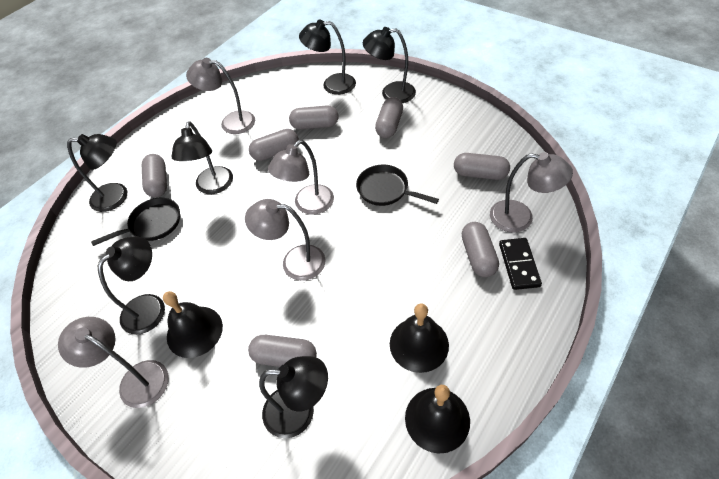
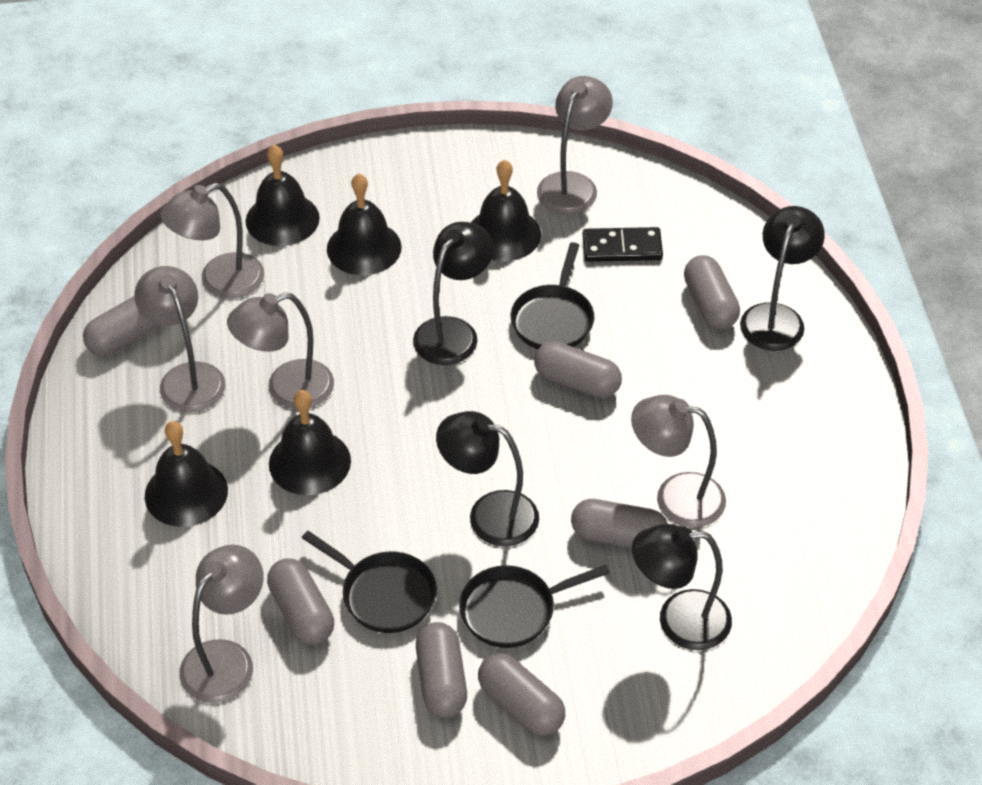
black bell: [163,291,223,358] [390,303,449,373] [405,385,470,453] = 3 -> [145,421,228,527] [246,145,320,246] [269,390,351,495] [327,173,402,275] [471,160,541,261] = 5
black lamp: [67,134,127,212] [98,236,165,334] [172,121,233,194] [259,356,328,438] [299,20,356,95] [363,27,416,103] = 6 -> [413,222,494,365] [436,411,539,547] [632,524,732,650] [740,206,825,351] = 4
black pan: [91,198,180,246] [356,165,439,206] = 2 -> [302,531,437,633] [459,565,610,648] [511,242,594,349] = 3
grey lamp: [58,317,169,408] [186,58,255,134] [245,199,325,281] [268,140,334,215] [490,152,573,233] = 5 -> [134,266,225,412] [160,183,264,298] [179,545,263,703] [227,293,334,409] [537,76,613,214] [631,395,726,528] = 6

